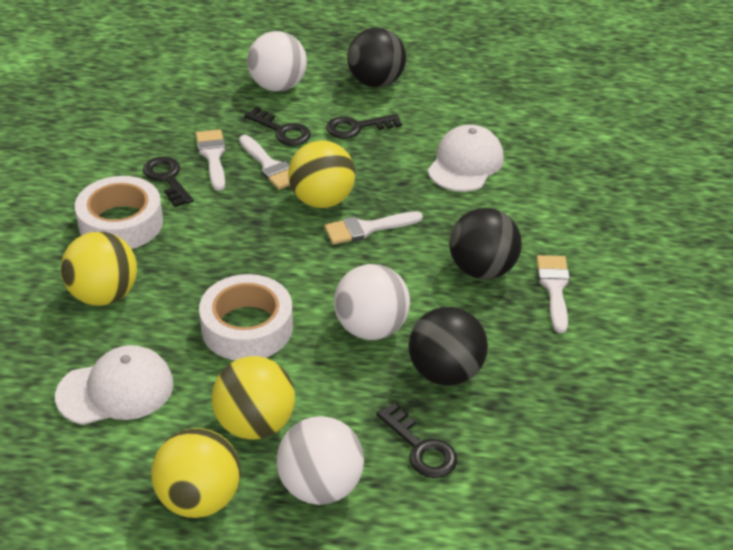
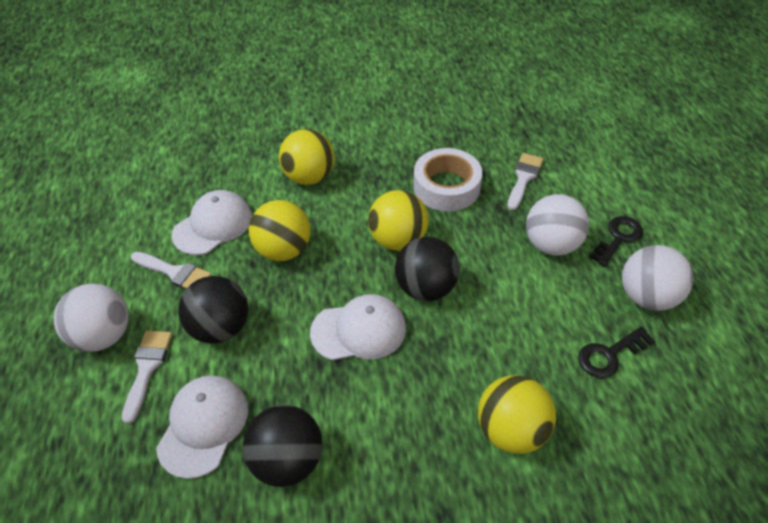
black key: [143,156,193,207] [244,107,311,146] [326,114,402,139] [376,402,457,478] = 4 -> [578,326,655,378] [589,216,643,266] = 2
white brush: [196,129,226,191] [239,135,290,190] [324,211,423,244] [536,255,570,333] = 4 -> [121,330,172,424] [131,252,212,289] [507,153,544,210] = 3
white cap: [55,345,173,425] [428,125,504,192] = 2 -> [156,375,248,479] [171,190,252,255] [310,294,406,361] = 3
white tape: [75,176,163,249] [199,274,293,360] = 2 -> [413,148,482,211] = 1

